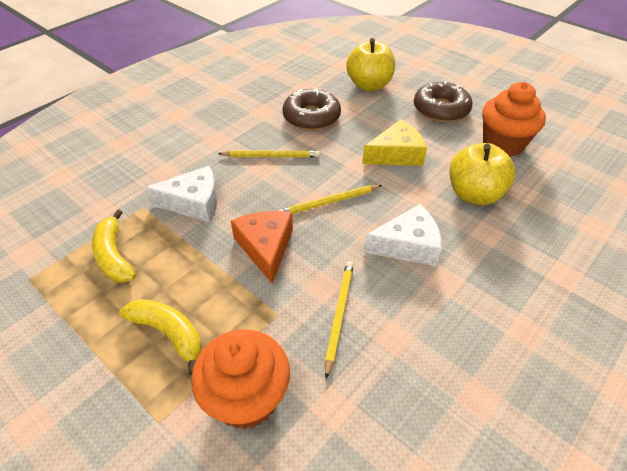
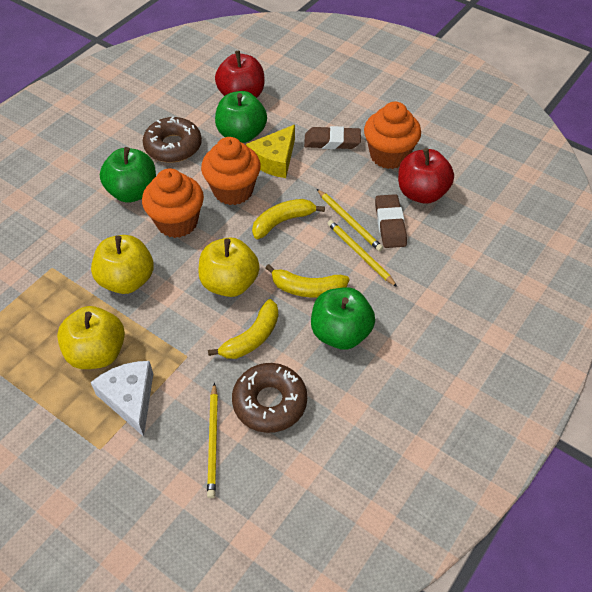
brown eraser: none = 0 -> [304,126,361,149] [375,194,407,248] = 2
green apple: none = 0 -> [100,147,156,203] [215,91,267,143] [311,287,375,350] = 3
orange cheese: [231,211,293,284] = 1 -> none = 0
orange cupcake: [191,329,290,430] [482,82,546,157] = 2 -> [142,168,204,238] [201,137,261,205] [364,102,421,169] = 3
red apple: none = 0 -> [215,51,264,98] [398,148,454,204] = 2
white cheese: [145,166,218,222] [364,204,442,266] = 2 -> [91,361,153,437] = 1
yellow apple: [346,38,395,91] [450,143,516,205] = 2 -> [57,306,125,369] [91,235,154,294] [198,237,260,297] = 3
yellow banana: [92,209,136,283] [119,299,202,375] = 2 -> [208,299,278,359] [252,199,325,239] [265,264,350,298] = 3

